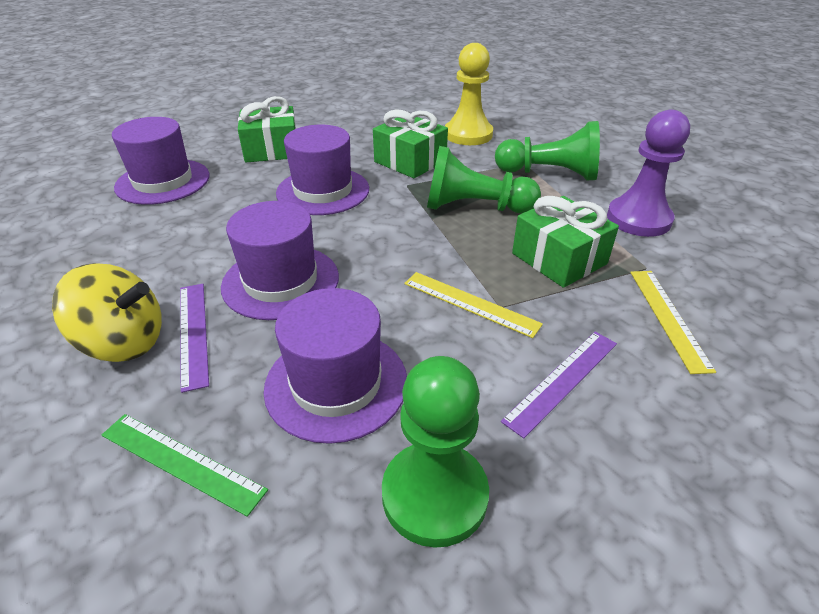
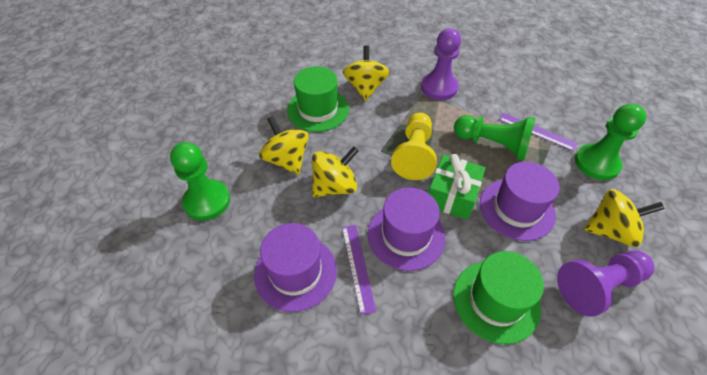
green gift: [238,96,296,162] [373,109,448,178] [512,196,619,288] = 3 -> [429,154,485,220] = 1
green hat: none = 0 -> [287,66,349,132] [453,251,544,344] = 2
green ruler: [102,414,268,517] = 1 -> none = 0
purple hat: [112,117,210,205] [221,201,339,320] [264,288,407,444] [276,125,369,215] = 4 -> [254,223,337,312] [368,187,445,271] [480,162,560,241] = 3
purple pawn: [607,110,690,237] = 1 -> [421,28,461,100] [557,251,655,317] = 2
yellow ruler: [404,272,543,338] [630,271,716,374] = 2 -> none = 0
yellow spinning top: [52,263,162,362] = 1 -> [259,116,309,175] [312,146,359,197] [343,45,389,101] [584,189,665,247] = 4

